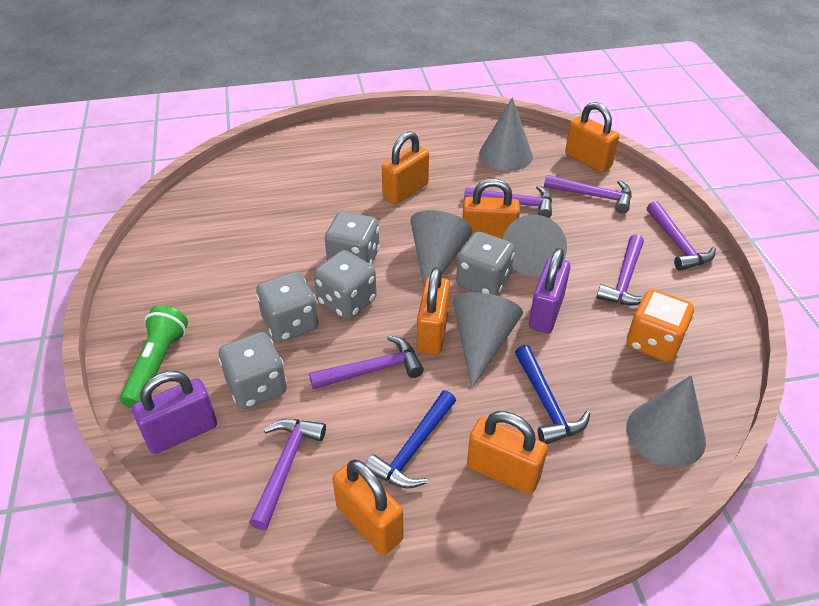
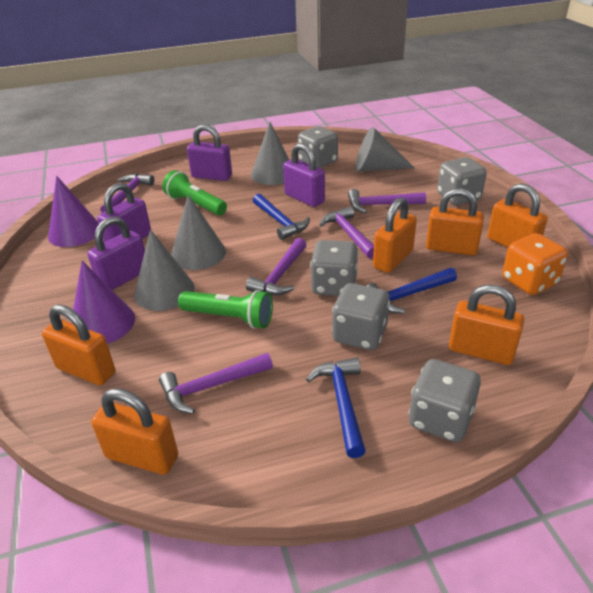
blue hammer: [366,391,456,489] [515,345,590,444] = 2 -> [253,194,310,240] [306,358,366,458] [367,268,457,314] = 3
green flashlight: [120,305,188,408] = 1 -> [162,170,227,215] [178,290,273,329] = 2
grey cone: [410,210,472,286] [453,292,523,388] [479,97,533,171] [503,215,567,277] [626,375,706,468] = 5 -> [134,230,195,311] [171,194,226,270] [251,122,289,185] [355,127,414,172] = 4
purple cone: none = 0 -> [48,176,99,247] [71,261,135,344] = 2
purple hammer: [249,419,326,530] [309,335,424,389] [464,185,552,218] [544,175,632,214] [596,235,644,306] [647,201,716,271] = 6 -> [100,174,154,213] [159,353,273,414] [246,238,306,295] [320,206,374,259] [348,189,426,213] = 5
purple padlock: [132,371,217,454] [529,248,570,333] = 2 -> [87,216,145,290] [97,183,151,242] [187,124,232,181] [283,143,325,207] = 4

